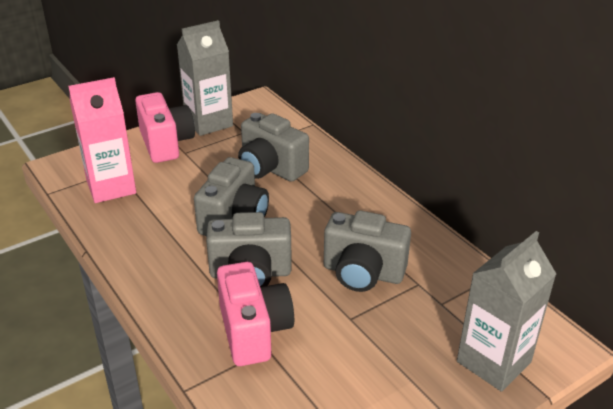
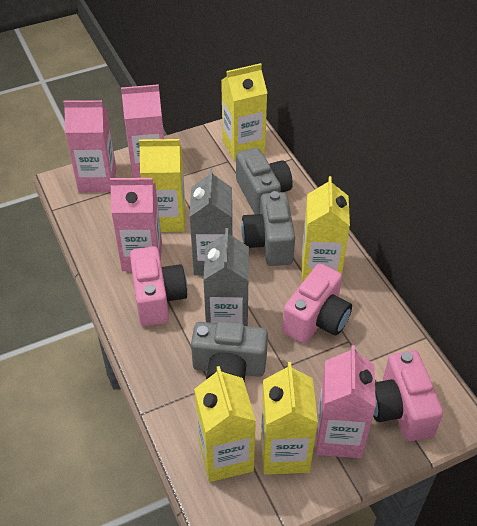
grey camera: [194,157,269,236] [206,212,292,287] [238,113,309,182] [324,210,411,292] = 4 -> [191,321,268,381] [236,148,293,214] [241,191,295,266] = 3
pink camera: [135,92,195,163] [217,262,294,366] = 2 -> [130,246,187,326] [282,263,352,344] [373,350,443,441] = 3
pink carton: [68,77,136,203] = 1 -> [63,100,116,192] [110,178,162,271] [121,84,164,178] [316,345,376,458] = 4
yellow carton: none = 0 -> [139,139,186,232] [194,366,256,482] [221,63,267,161] [261,362,318,475] [302,176,350,283] = 5

